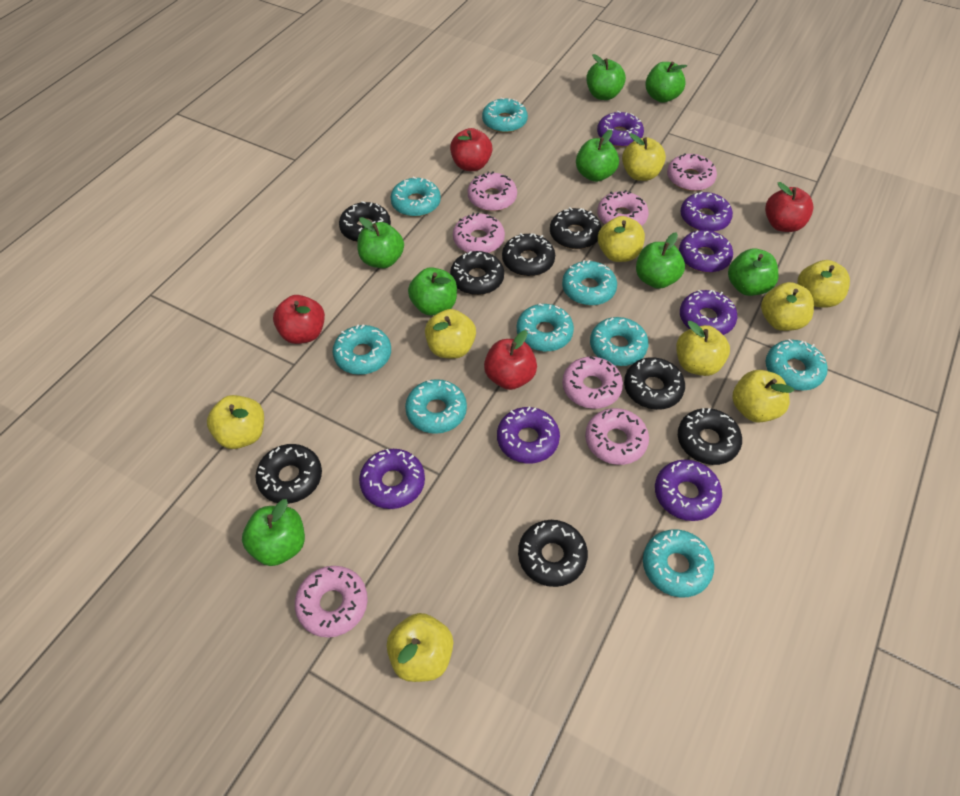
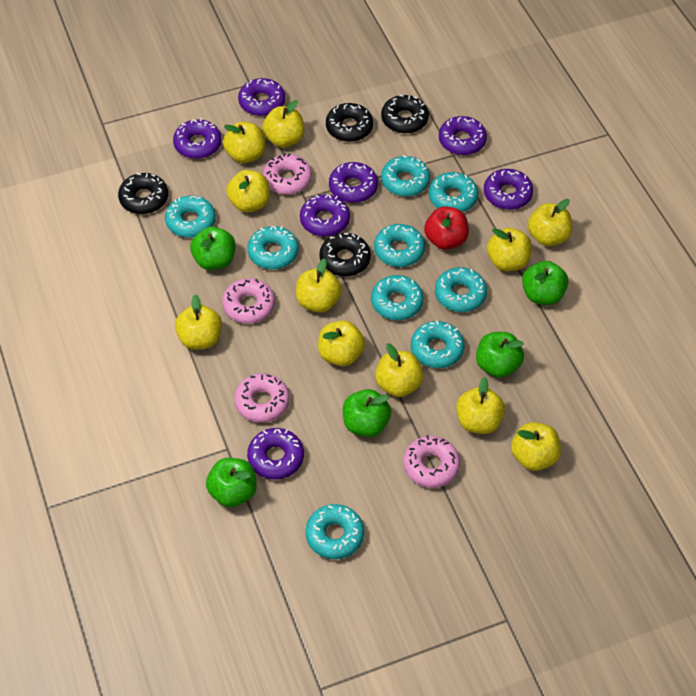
black donut: [255,444,322,504] [339,201,391,242] [450,251,504,295] [502,233,555,276] [518,520,588,587] [550,207,602,249] [624,357,685,410] [678,408,742,465] = 8 -> [118,173,168,214] [319,233,371,276] [326,103,373,142] [381,95,429,133] = 4
green apple: [242,499,305,566] [357,217,404,268] [408,267,457,316] [576,130,619,182] [586,54,626,100] [636,232,685,289] [645,62,687,103] [728,248,779,296] = 8 -> [190,226,235,270] [206,458,257,507] [343,389,391,437] [476,332,524,378] [522,261,568,305] = 5
pink donut: [295,566,368,638] [453,212,505,253] [468,171,517,211] [562,356,623,409] [585,408,649,465] [597,190,649,226] [667,154,717,191] = 7 -> [222,278,275,324] [234,373,290,423] [263,153,312,195] [403,435,460,488] = 4
red apple: [273,295,325,344] [450,128,492,171] [484,330,537,390] [765,182,814,232] = 4 -> [424,206,469,250] = 1
yellow apple: [207,395,264,449] [387,613,453,682] [425,309,476,358] [598,216,645,262] [622,133,666,181] [676,321,730,376] [732,370,794,423] [761,282,814,331] [797,260,850,308] = 9 -> [175,294,222,350] [223,121,265,163] [226,170,270,212] [262,100,304,148] [296,258,342,313] [318,320,365,366] [375,343,424,397] [456,377,505,434] [487,228,532,271] [511,422,561,471] [528,199,572,246] = 11

